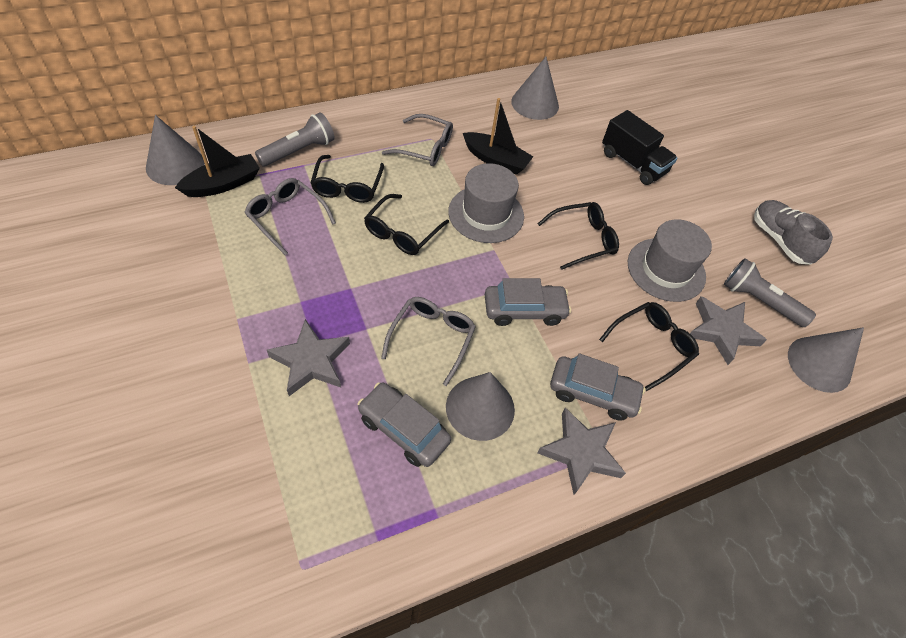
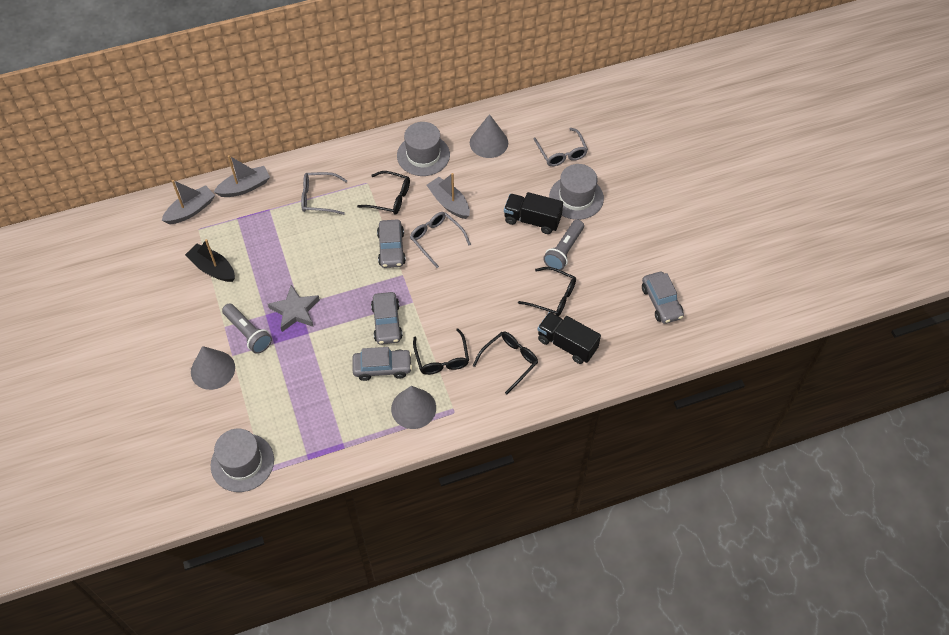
black boat: [175,126,260,197] [463,98,533,175] = 2 -> [185,239,235,282] = 1
black truck: [602,110,677,185] = 1 -> [504,192,563,234] [538,312,601,364] = 2
grey boat: none = 0 -> [162,180,215,224] [214,155,270,197] [427,173,470,219] = 3
grey car: [357,382,451,467] [485,278,571,326] [550,354,646,421] = 3 -> [352,347,412,381] [371,292,403,345] [377,220,406,268] [642,272,684,324] = 4
grey cone: [146,115,205,185] [446,372,515,441] [511,57,559,120] [788,327,864,393] = 4 -> [191,346,235,390] [391,386,436,429] [470,114,508,158] = 3
grey hat: [448,163,524,243] [628,219,712,302] = 2 -> [211,429,274,492] [397,122,450,176] [549,164,604,220] = 3
grey shoe: [754,200,833,264] = 1 -> none = 0
grey star: [267,319,350,396] [537,408,626,495] [690,296,767,365] = 3 -> [268,285,320,332] = 1

